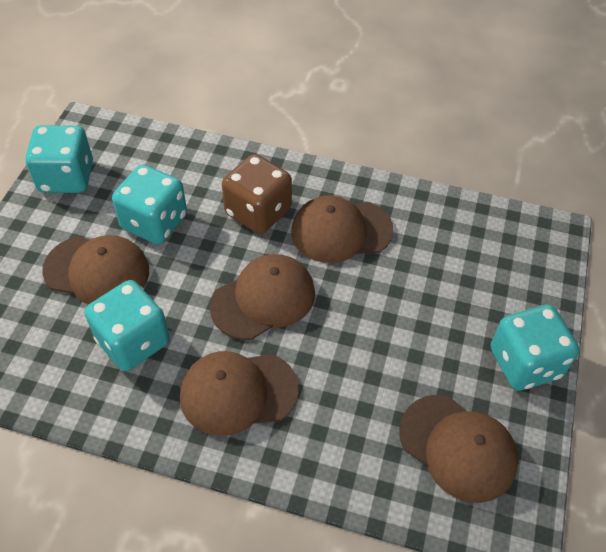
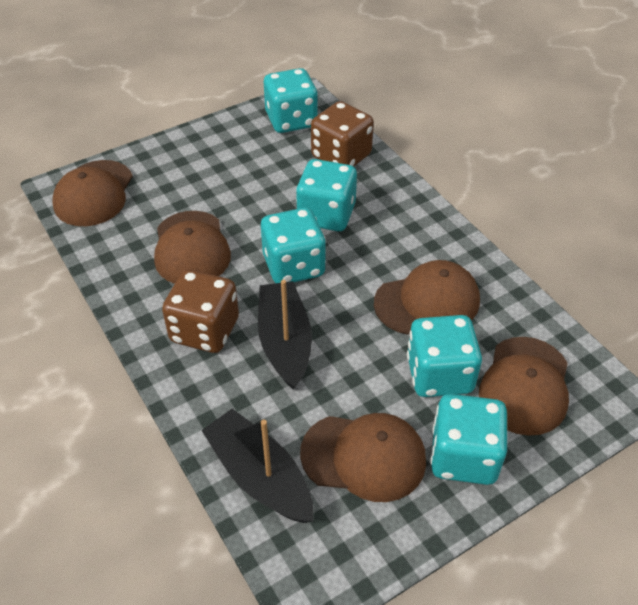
black boat: none = 0 -> [201,409,314,523] [258,280,312,390] = 2
brown dice: [222,154,292,234] = 1 -> [162,269,239,353] [311,101,374,166] = 2
turquoise dice: [25,125,93,193] [85,280,170,371] [112,165,187,244] [491,305,579,391] = 4 -> [261,208,326,283] [264,68,318,133] [296,159,357,231] [407,315,482,397] [430,394,507,485] = 5

